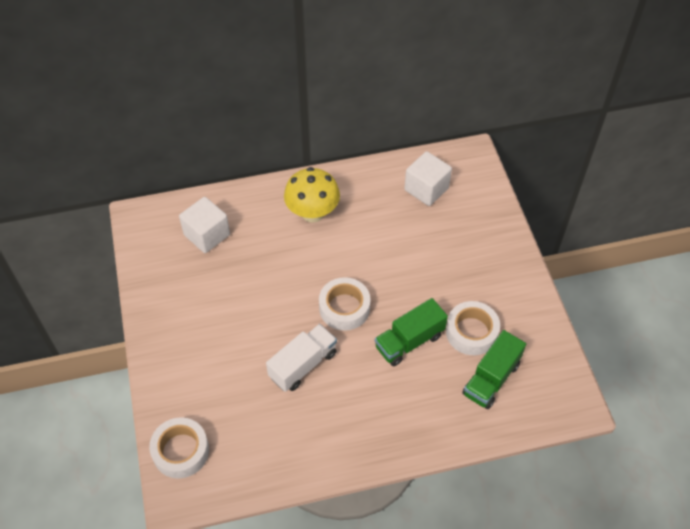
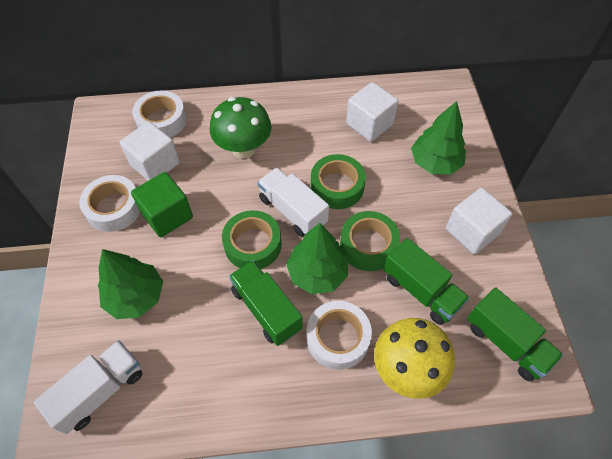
green cube: none = 0 -> [131,172,193,237] = 1
green mushroom: none = 0 -> [210,97,271,159] = 1
green tape: none = 0 -> [222,210,282,269] [311,154,366,209] [340,211,400,271] = 3
green tree: none = 0 -> [98,249,163,319] [286,223,348,294] [411,101,466,175] = 3
green truck: [375,298,448,366] [462,330,526,409] = 2 -> [229,260,303,346] [384,238,470,325] [467,287,563,382] = 3
white cube: [179,197,230,253] [404,151,452,206] = 2 -> [120,121,180,181] [346,82,399,142] [446,188,512,254] = 3
white truck: [266,324,337,392] = 1 -> [33,340,142,434] [257,167,329,237] = 2

